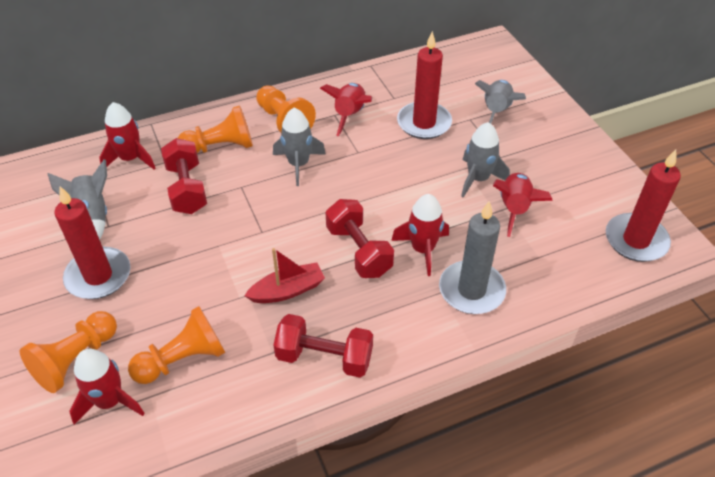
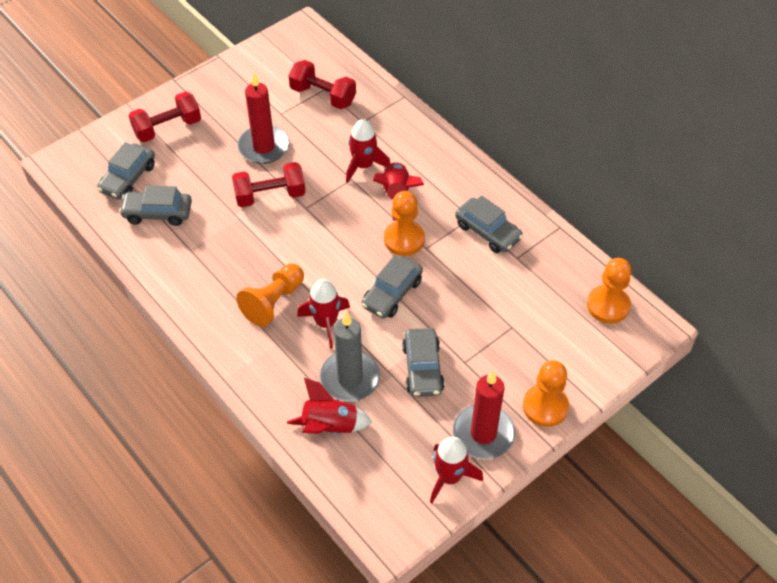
grey car: none = 0 -> [97,142,155,199] [119,185,192,226] [361,255,423,318] [402,328,445,397] [455,196,523,253] = 5
grey rocket: [48,159,107,240] [273,108,326,186] [461,122,510,198] [475,80,526,124] = 4 -> none = 0
red boat: [244,248,325,303] = 1 -> none = 0
red candle: [54,186,130,299] [397,31,452,139] [606,150,681,262] = 3 -> [238,72,290,164] [453,371,515,459] = 2

